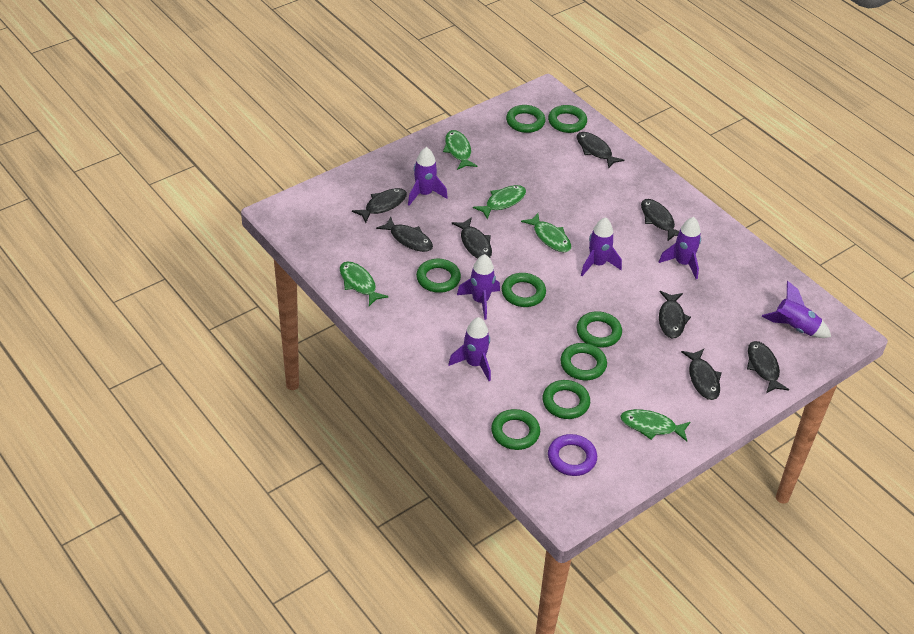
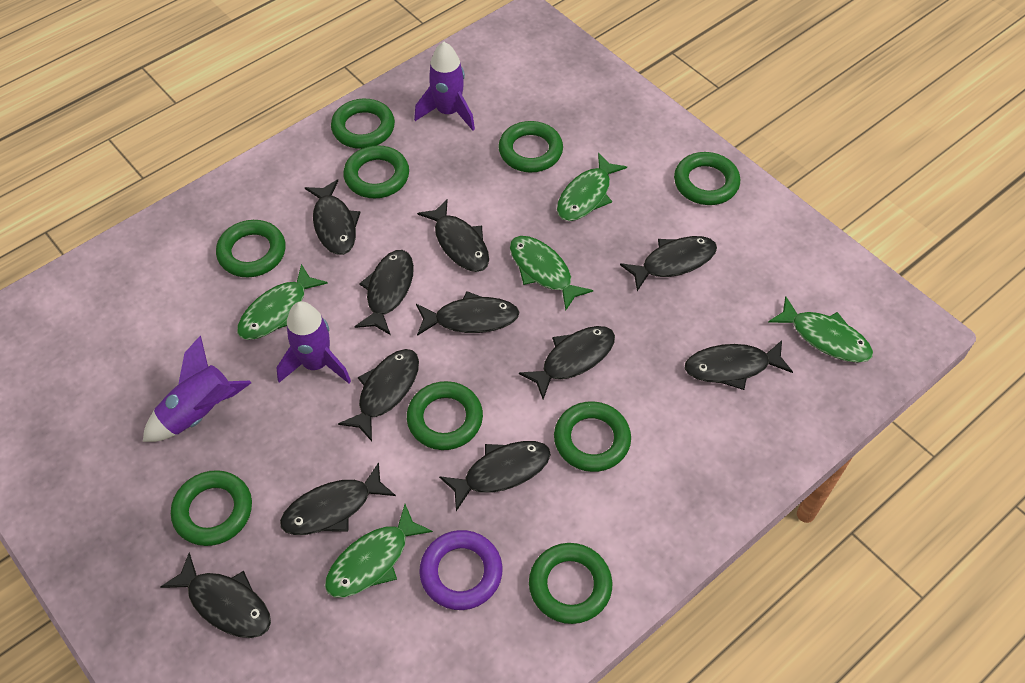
black fish: [352,188,407,223] [376,216,433,252] [451,217,492,259] [577,132,624,168] [641,199,679,241] [659,291,691,339] [681,349,722,400] [747,341,789,393] = 8 -> [161,553,271,638] [280,462,396,535] [305,179,361,255] [338,349,419,441] [354,250,414,335] [416,291,519,336] [417,199,489,272] [439,441,551,511] [519,326,615,399] [620,236,717,291] [685,340,793,390] = 11
green ring: [416,259,461,293] [491,409,540,450] [502,273,546,307] [506,105,545,133] [543,380,590,419] [548,105,587,133] [560,343,607,380] [577,311,622,348] = 8 -> [171,470,252,546] [216,220,286,277] [331,99,395,149] [343,145,409,199] [407,381,483,450] [498,121,563,172] [529,543,612,624] [554,401,631,472] [674,152,740,205] = 9
purple rocket: [408,147,448,206] [448,317,491,381] [457,254,500,320] [581,217,622,276] [659,217,701,279] [762,281,831,338] = 6 -> [143,336,251,442] [276,301,351,383] [414,42,475,131] = 3

